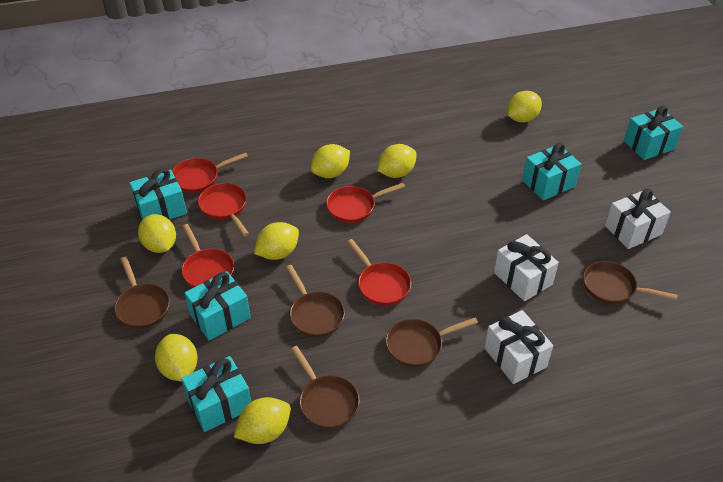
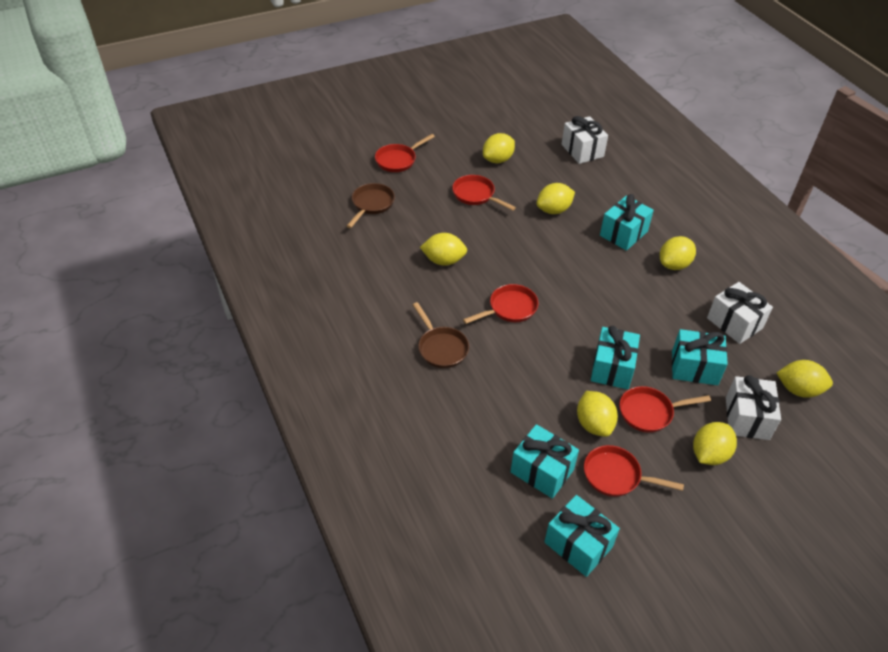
brown pan: [114,257,170,329] [286,265,345,338] [291,346,360,429] [386,318,478,367] [583,261,678,304] = 5 -> [347,183,395,228] [413,302,469,368] = 2

